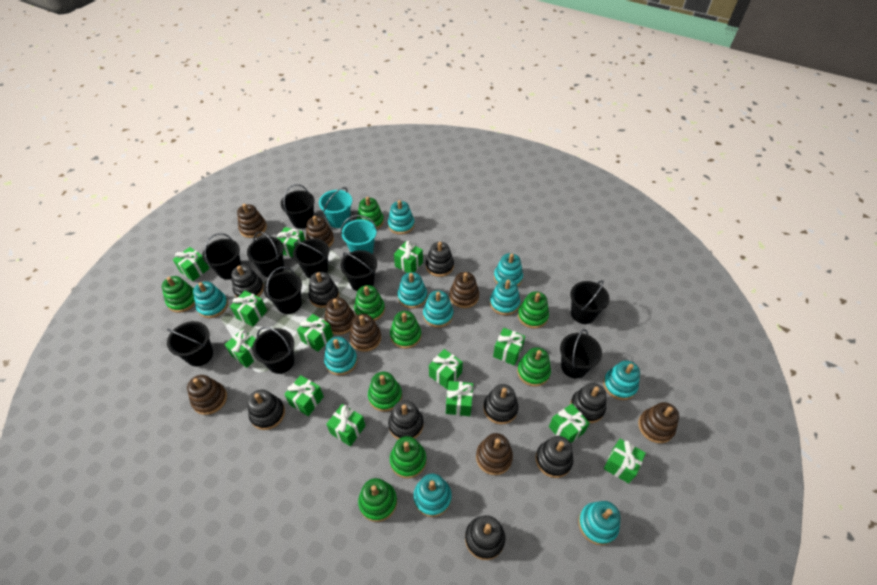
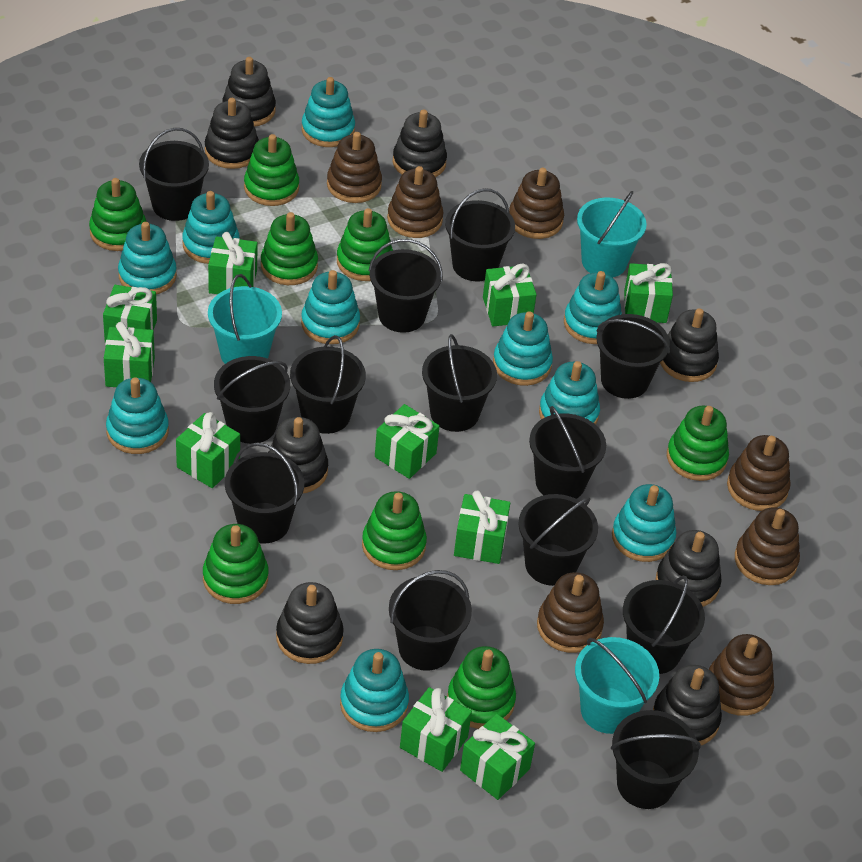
black bucket: [167,321,213,366] [202,233,241,280] [247,232,284,277] [252,327,294,374] [263,267,302,314] [281,184,315,229] [293,239,329,278] [340,250,377,291] [560,329,602,379] [570,280,610,324] = 10 -> [139,128,209,221] [214,356,290,444] [225,442,304,543] [290,335,366,434] [369,239,443,333] [389,570,472,671] [422,334,497,432] [445,188,515,282] [518,494,598,586] [529,406,606,499] [596,314,670,399] [611,710,701,809] [623,575,705,674] = 13
black stacking toy: [231,265,264,297] [247,389,285,430] [308,272,339,308] [388,400,424,440] [426,242,454,277] [465,515,505,560] [483,384,518,424] [535,436,573,478] [570,383,606,423] = 9 -> [205,98,259,169] [222,57,276,127] [269,417,328,493] [276,582,344,664] [393,109,447,177] [653,665,722,745] [656,530,722,607] [660,308,719,382] = 8
brown stacking toy: [187,375,227,415] [237,204,267,238] [306,216,334,247] [324,297,355,335] [349,314,381,352] [449,272,479,308] [476,433,513,475] [638,402,679,443] = 8 -> [327,132,382,203] [387,166,443,238] [509,168,564,239] [537,572,604,653] [709,634,774,716] [727,435,791,511] [735,507,800,585] = 7
green gift: [173,247,210,281] [225,329,257,368] [230,291,267,327] [277,227,305,257] [284,375,324,416] [297,314,333,352] [326,404,365,446] [394,241,423,273] [429,349,463,389] [446,381,473,416] [493,328,525,365] [549,404,590,443] [604,439,646,483] = 13 -> [103,285,157,343] [104,322,155,387] [176,412,240,488] [208,232,258,294] [375,404,439,479] [400,687,472,772] [454,490,510,564] [460,714,535,800] [483,263,537,326] [624,263,673,323] = 10
green stacking toy: [162,276,195,313] [354,285,385,321] [357,197,384,229] [358,478,397,522] [368,372,402,412] [390,311,422,349] [390,436,426,479] [517,347,551,387] [518,291,549,329] = 9 -> [89,178,146,251] [203,524,269,604] [244,134,299,206] [261,212,318,285] [337,208,393,281] [362,491,427,570] [447,646,516,729] [667,406,729,481] = 8
turquoise bucket: [319,187,352,228] [341,215,377,254] = 2 -> [208,274,282,364] [575,637,659,734] [577,191,647,278] = 3

